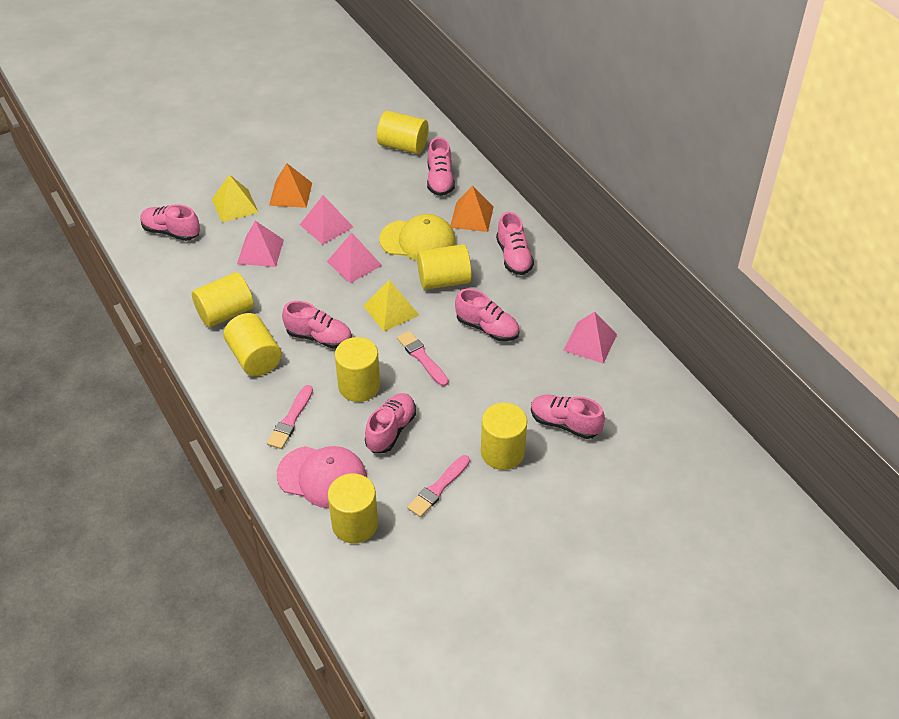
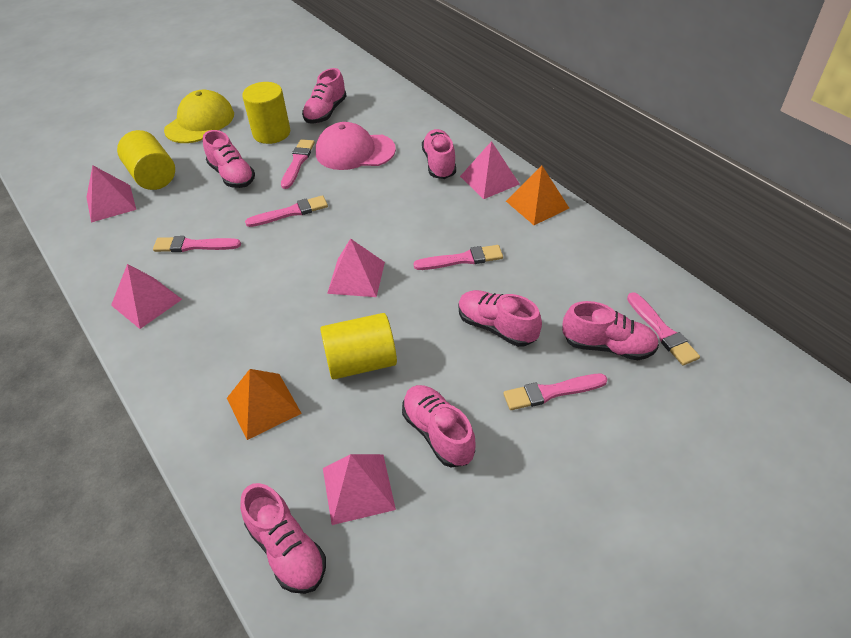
pink brush: [267,385,313,449] [397,331,448,386] [407,455,470,517] = 3 -> [153,236,241,252] [245,195,328,227] [281,139,315,189] [413,245,503,270] [503,374,608,410] [627,292,700,365] = 6
pink pyramid: [237,221,284,267] [300,195,353,244] [327,233,382,283] [563,312,617,364] = 4 -> [86,165,136,222] [111,264,182,329] [323,454,396,525] [327,238,385,297] [460,141,520,199] = 5
yellow cylinder: [192,272,254,327] [224,313,282,376] [328,474,378,543] [335,337,380,402] [377,111,429,154] [417,244,472,290] [481,403,527,470] = 7 -> [117,130,175,190] [242,82,290,144] [320,313,397,379] = 3
yellow pyramid: [212,175,259,222] [364,280,419,331] = 2 -> none = 0

